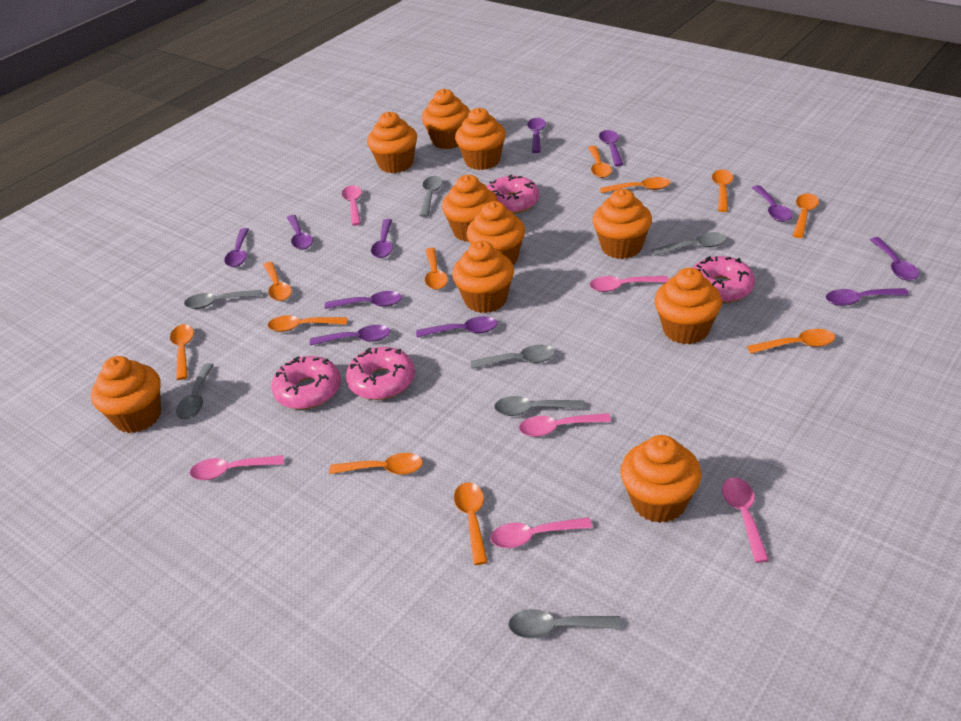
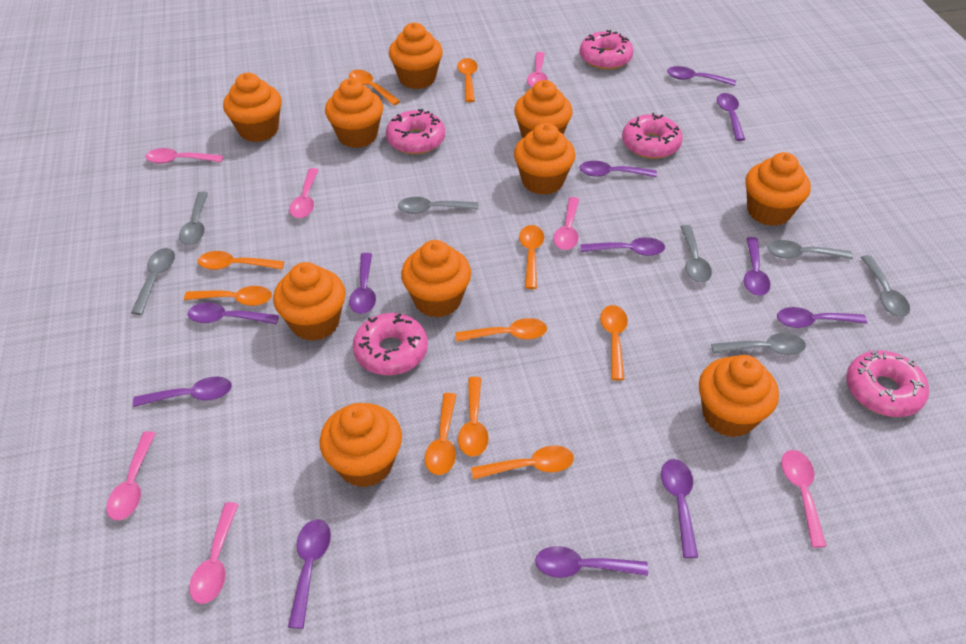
orange spoon: [170,324,194,380] [263,262,292,301] [267,315,347,332] [329,453,423,475] [425,248,448,290] [454,482,488,565] [588,146,612,178] [600,177,670,193] [712,170,733,212] [747,329,835,354] [793,193,819,238] = 11 -> [184,286,272,306] [198,251,284,270] [349,70,400,105] [425,393,456,475] [455,318,547,342] [457,58,478,102] [458,377,489,457] [471,445,574,480] [519,225,544,289] [600,305,628,381] = 10
pink donut: [271,356,341,409] [346,347,415,400] [487,174,539,214] [693,256,755,303] = 4 -> [353,313,428,375] [386,109,445,154] [580,30,634,70] [622,113,683,159] [846,350,929,417] = 5
pink spoon: [189,455,284,480] [342,185,362,226] [490,517,593,548] [519,413,611,437] [589,276,668,292] [722,477,769,563] = 6 -> [106,431,156,521] [145,148,223,164] [189,502,239,604] [289,168,318,218] [527,52,548,88] [553,197,580,250] [781,450,827,548] = 7
purple spoon: [224,228,249,267] [287,215,313,250] [310,325,390,345] [325,291,402,309] [371,219,393,258] [416,316,498,337] [527,118,546,153] [599,130,623,166] [752,185,793,222] [826,288,909,306] [870,237,919,281] = 11 -> [133,377,232,407] [188,302,279,324] [288,519,331,629] [349,253,376,314] [535,546,648,578] [579,161,657,177] [580,237,665,256] [661,459,698,558] [667,66,736,86] [717,93,745,141] [744,237,770,296] [777,307,867,328] = 12

